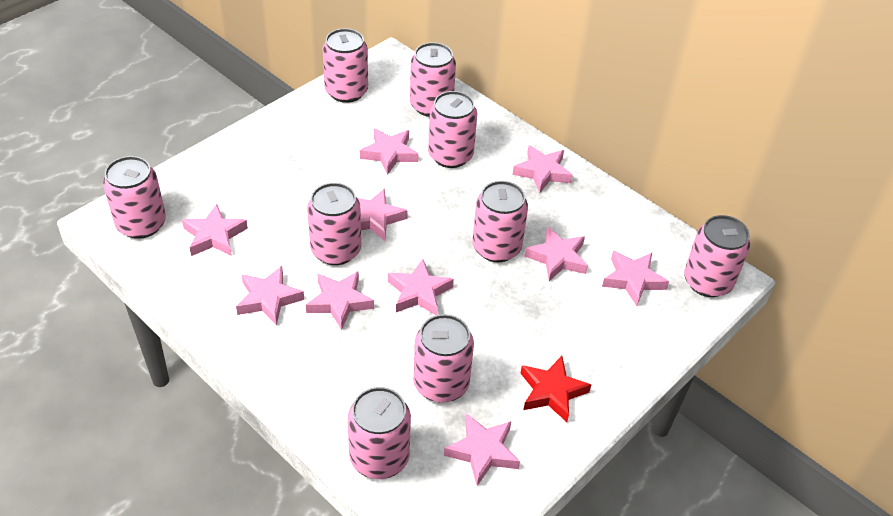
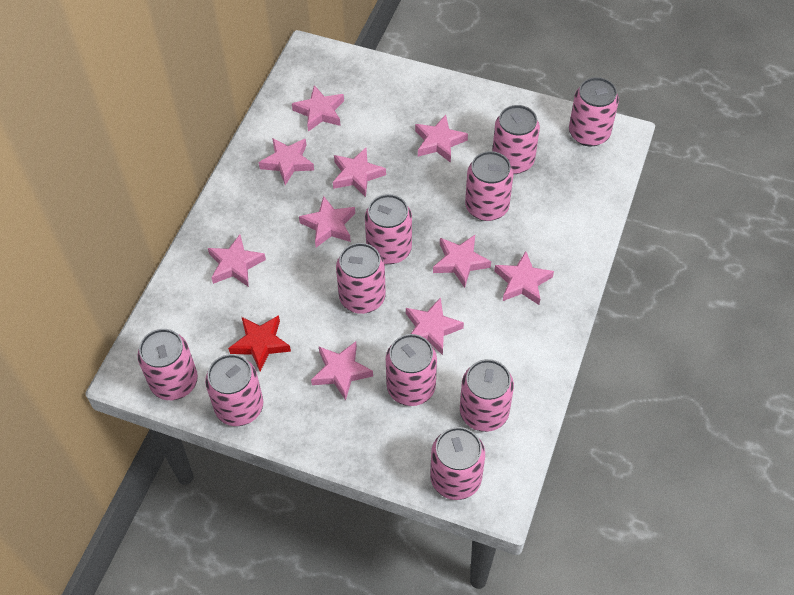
pink can: [103,156,166,239] [307,183,361,265] [322,28,368,103] [347,387,411,479] [410,42,456,117] [413,314,474,403] [428,91,477,168] [472,181,528,262] [684,215,750,297] = 9 -> [137,329,198,400] [205,354,263,426] [336,243,386,314] [365,194,412,264] [386,334,437,406] [430,427,485,500] [460,359,514,432] [465,151,513,221] [492,105,540,174] [569,77,619,147] = 10

